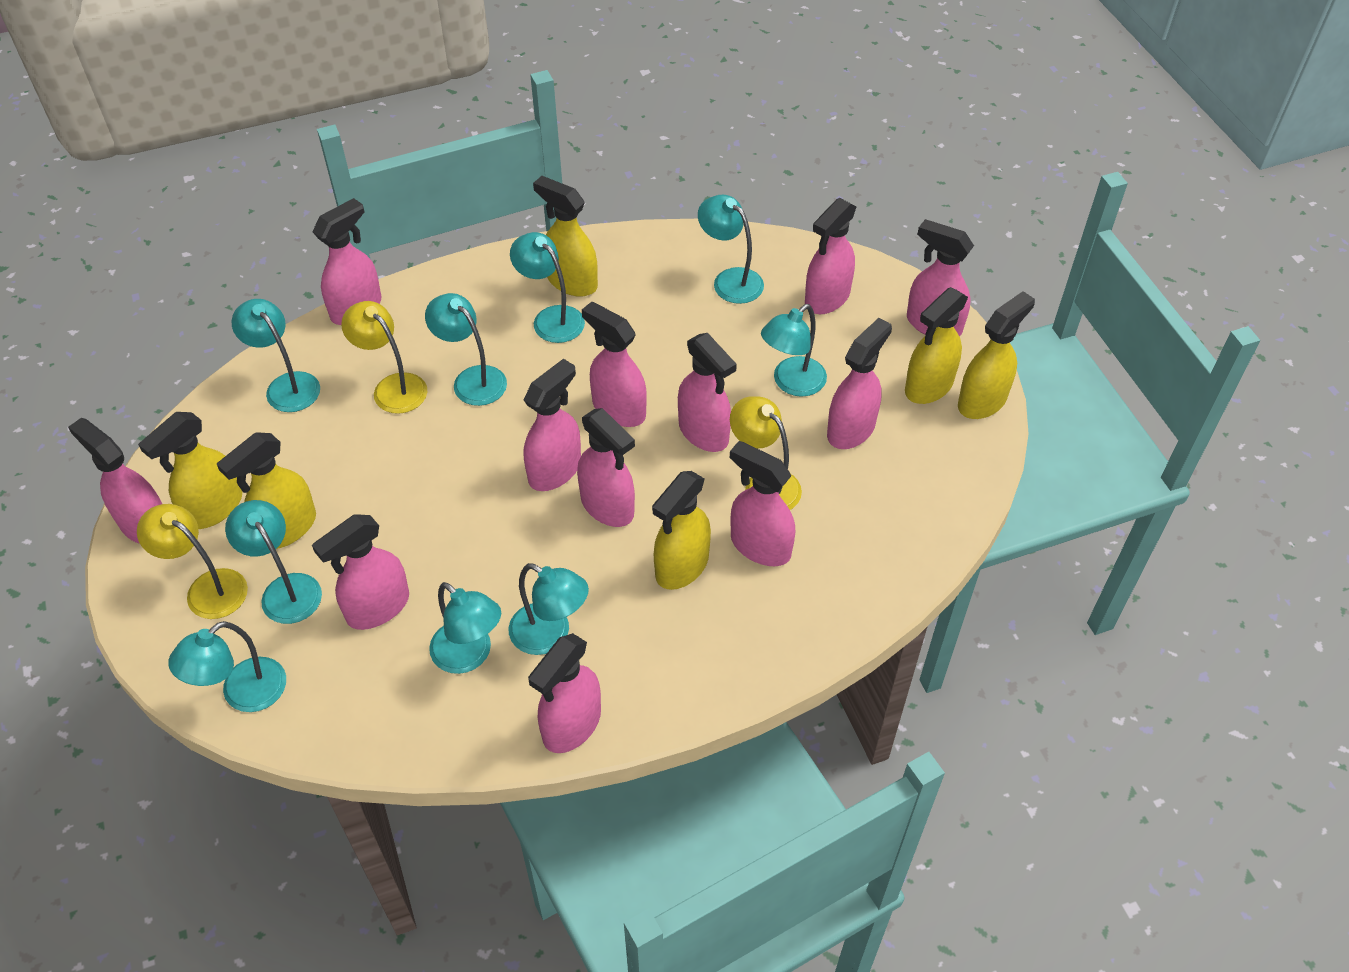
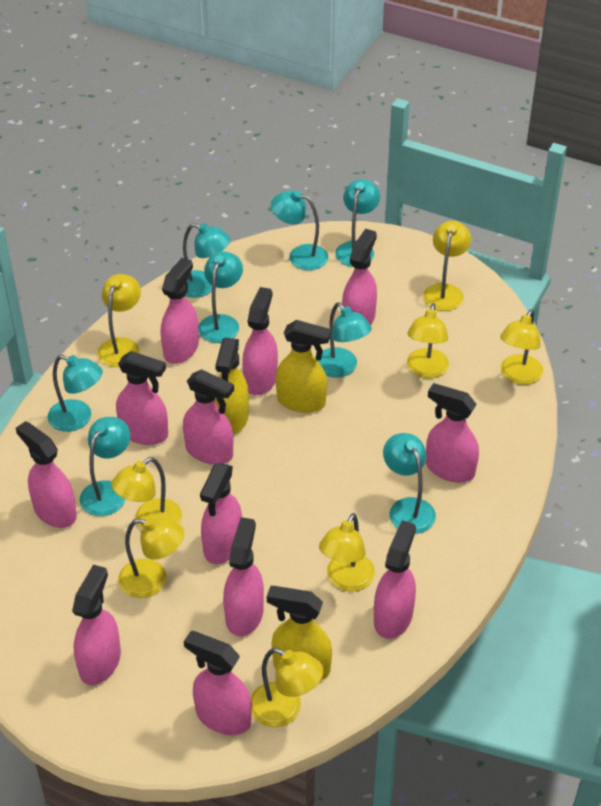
turquoise lamp: [168,621,286,712] [225,500,322,624] [232,299,320,412] [425,293,507,406] [429,582,501,674] [509,563,589,655] [510,232,585,343] [698,195,764,304] [761,304,827,397] = 9 -> [47,355,103,432] [80,417,130,516] [183,223,231,298] [198,251,243,343] [271,190,328,270] [317,302,372,378] [335,179,380,267] [383,433,436,534] = 8
yellow lamp: [137,504,248,619] [341,301,427,414] [730,396,802,510] = 3 -> [98,274,141,367] [111,457,182,530] [118,517,184,598] [251,648,323,727] [319,513,375,591] [407,303,449,378] [423,221,471,311] [500,309,543,385] = 8
yellow spray bottle: [138,412,242,529] [217,432,316,549] [533,176,598,297] [652,471,711,590] [905,287,968,404] [958,291,1035,419] = 6 -> [215,338,249,435] [267,586,332,681] [276,320,331,413] = 3

